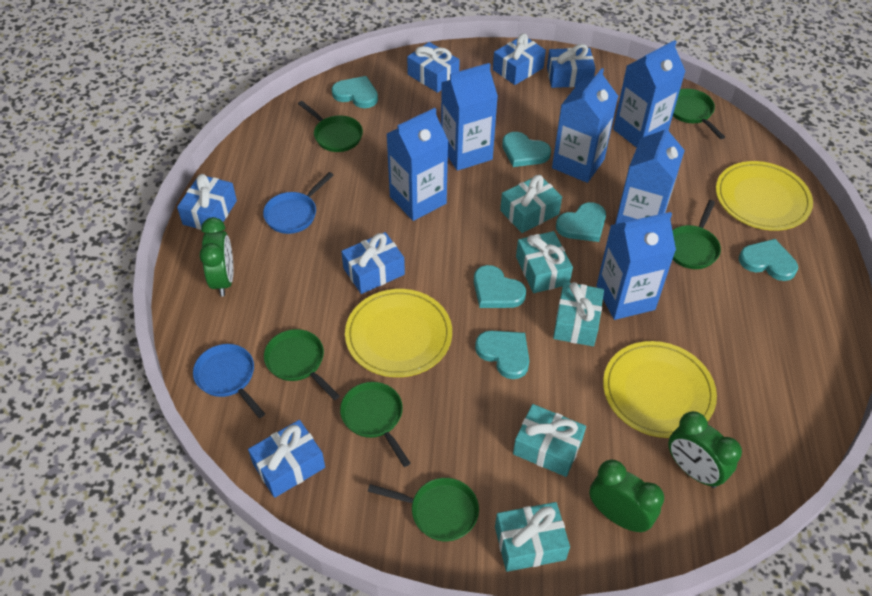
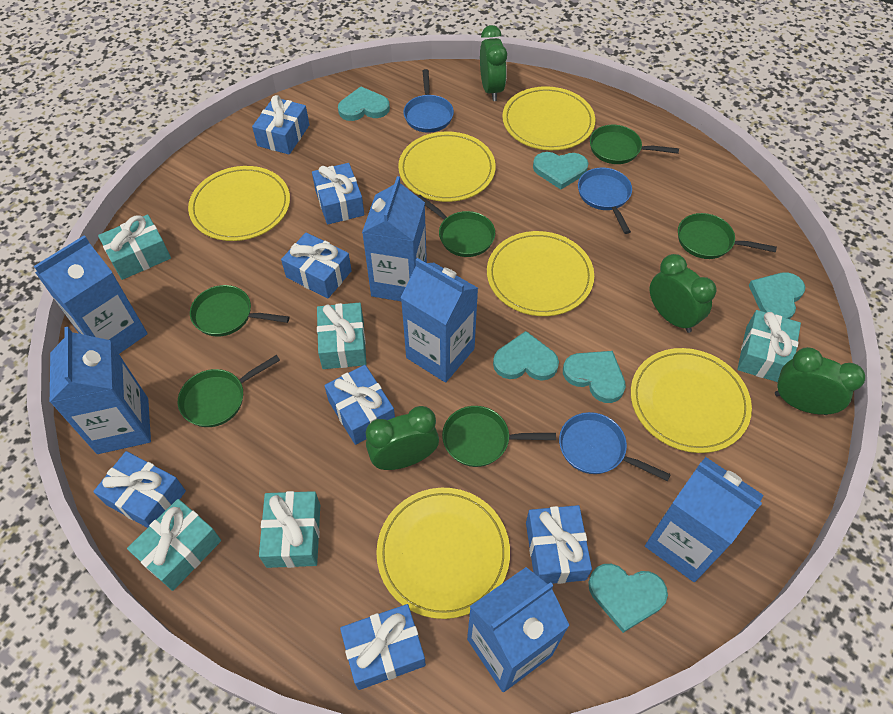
blue gift: [177,174,237,230] [248,420,325,498] [341,232,405,294] [407,42,460,93] [493,33,546,85] [547,44,595,88] = 6 -> [93,451,186,528] [252,95,309,155] [281,232,352,298] [312,163,364,225] [324,365,395,445] [340,604,426,690] [526,505,592,584] = 7
blue pan: [193,344,265,418] [263,172,334,234] = 2 -> [403,69,454,133] [559,412,671,481] [578,168,632,234] = 3
green clock: [199,217,233,297] [589,460,664,532] [668,411,742,488] = 3 -> [366,406,439,470] [480,25,507,101] [650,254,717,333] [775,347,865,415] = 4
yellow plate: [345,289,452,377] [603,341,717,438] [716,161,813,231] = 3 -> [188,166,290,241] [376,488,510,619] [398,132,496,202] [487,231,594,316] [502,86,595,150] [631,348,752,453] = 6

